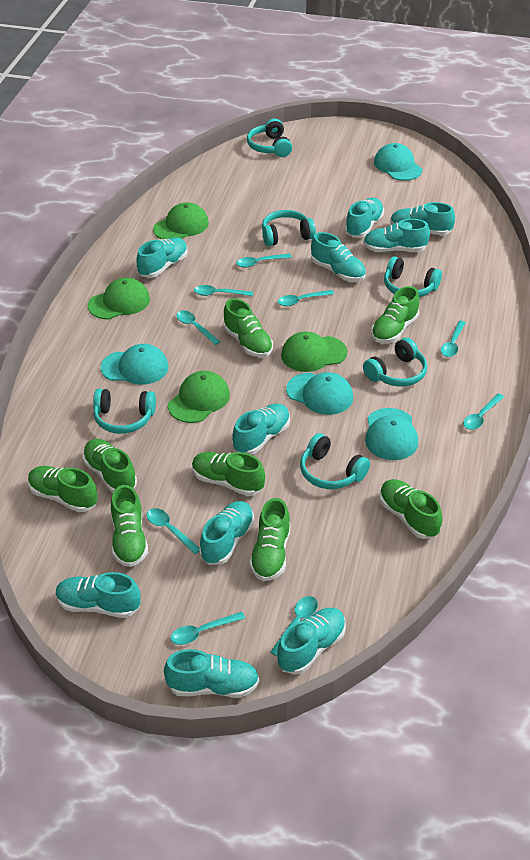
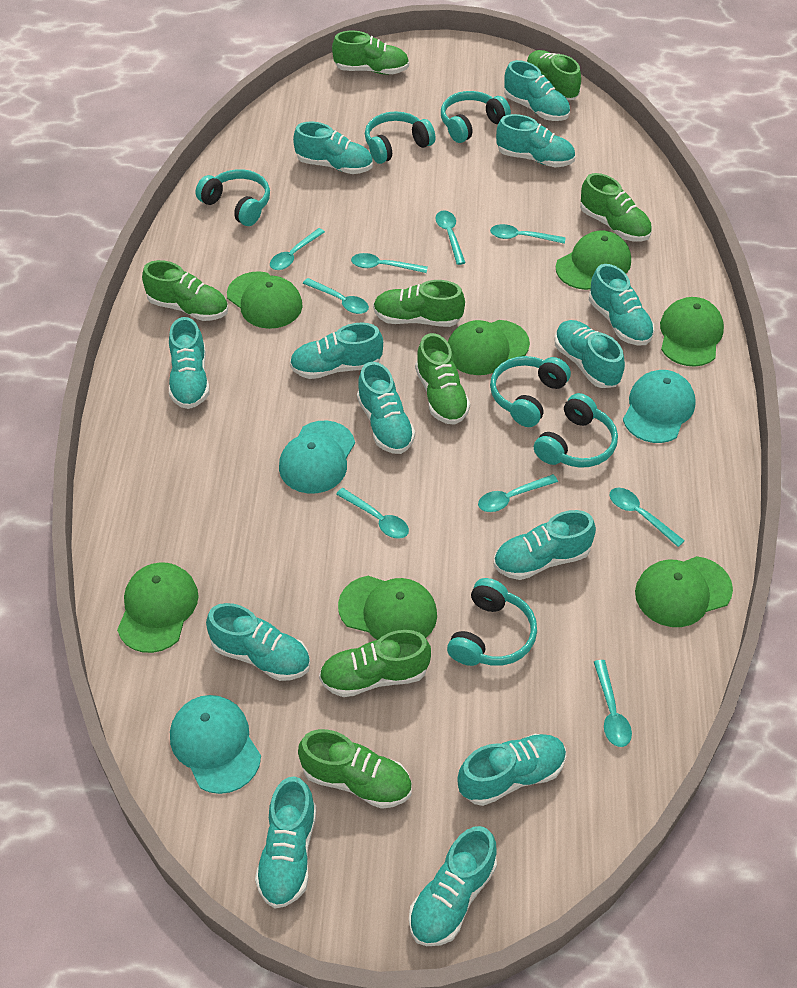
green cap: [88,277,150,319] [153,202,209,239] [168,371,230,423] [281,332,347,372] = 4 -> [117,562,199,653] [227,271,303,329] [338,576,437,640] [448,320,530,375] [556,231,631,290] [635,556,733,627] [660,297,724,367] = 7
turquoise cap: [101,344,168,385] [286,372,353,415] [365,408,418,460] [374,143,422,181] = 4 -> [170,695,261,794] [279,421,355,494] [623,370,696,443] = 3
turquoise shoe: [56,572,140,618] [136,237,188,278] [164,649,259,698] [199,501,254,565] [232,404,290,455] [277,608,346,674] [311,232,366,282] [345,198,384,237] [363,219,430,252] [390,202,455,235] = 10 -> [169,317,210,409] [206,603,310,681] [255,776,317,908] [290,322,383,379] [293,122,373,174] [357,362,415,454] [409,826,497,946] [457,734,566,806] [494,510,596,580] [496,114,575,167] [504,60,570,121] [555,320,625,388] [589,264,654,346] = 13

